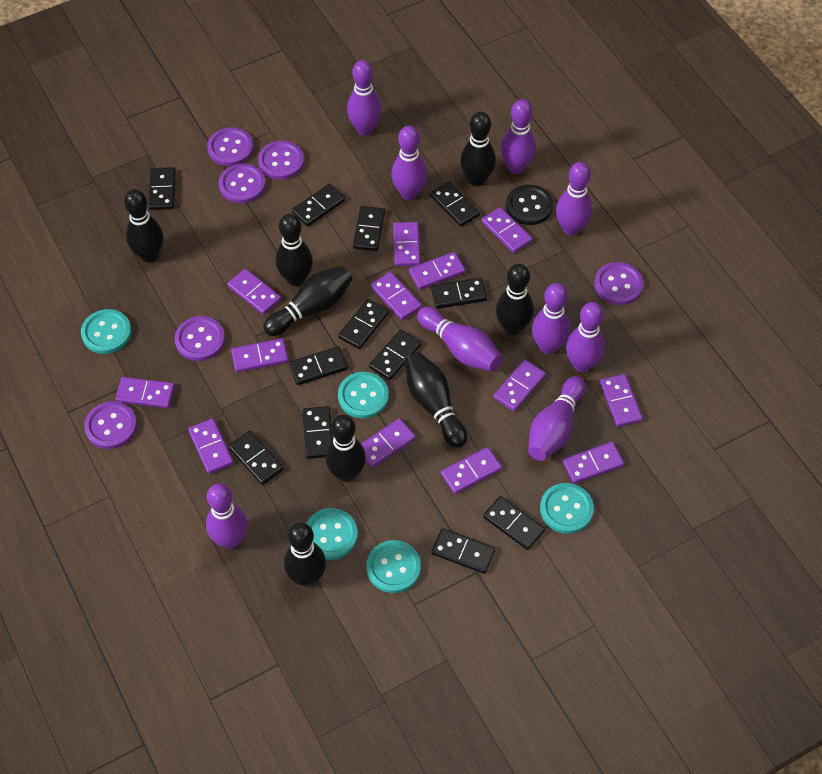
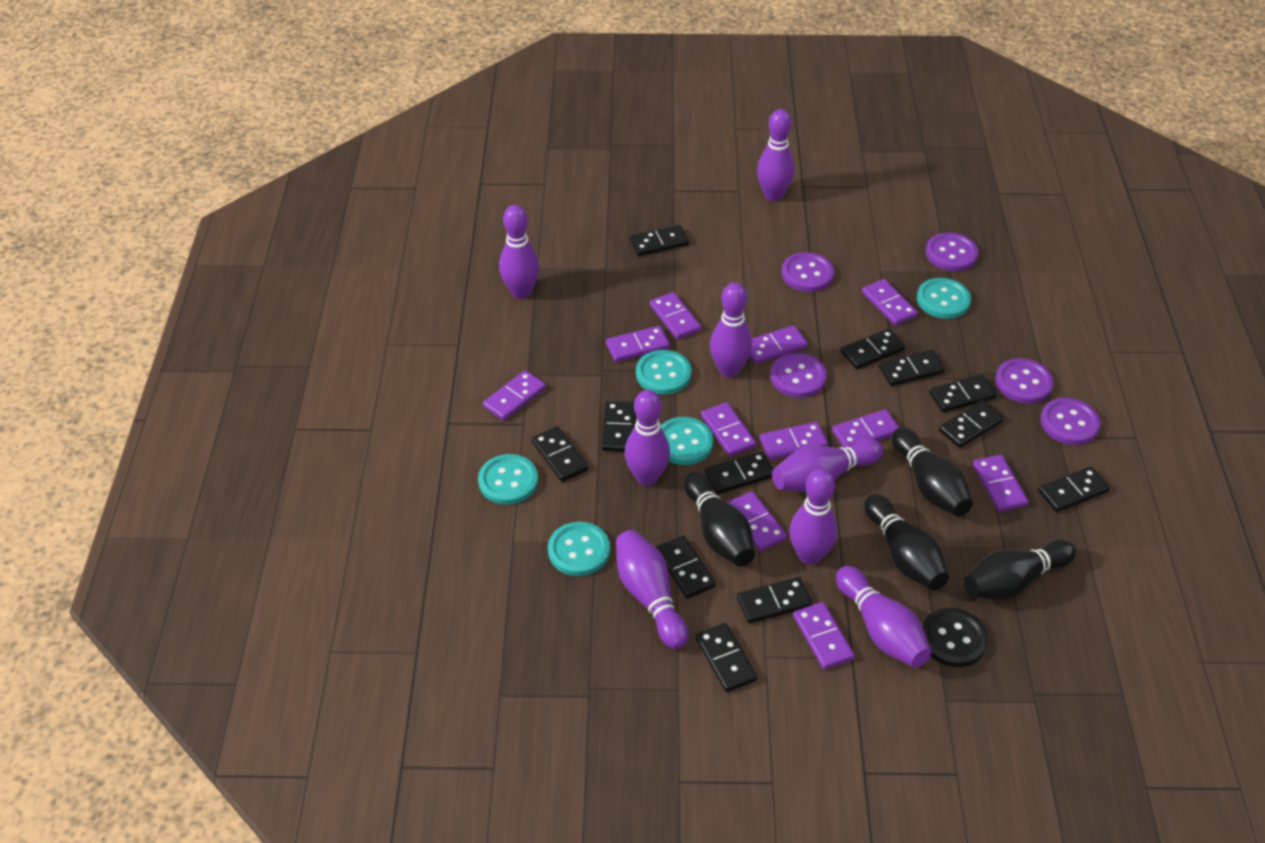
black bowling pin: [124,189,163,263] [263,266,352,336] [276,214,313,286] [284,522,326,587] [326,415,366,482] [405,352,467,448] [460,112,496,186] [496,264,534,335] = 8 -> [684,472,755,567] [864,494,949,590] [891,427,973,516] [964,539,1076,599] = 4
purple bowling pin: [206,483,248,549] [347,60,382,135] [391,126,427,200] [417,307,502,371] [501,99,536,174] [528,376,586,461] [532,283,570,354] [556,162,592,236] [566,302,605,372] = 9 -> [499,205,539,299] [616,530,689,649] [625,390,670,486] [710,282,752,378] [757,109,795,201] [772,439,883,492] [789,468,838,565] [836,566,932,668] = 8
purple button: [84,401,137,449] [175,316,225,361] [207,127,254,166] [219,164,266,203] [258,141,304,180] [594,262,644,305] = 6 -> [770,353,827,398] [782,252,834,292] [926,233,978,271] [995,358,1054,404] [1040,398,1101,445] = 5
purple domino: [115,377,175,408] [188,418,234,474] [227,268,281,315] [231,338,289,373] [361,418,416,468] [371,272,422,320] [393,222,420,266] [409,252,466,290] [441,447,502,494] [482,207,533,253] [493,360,546,412] [562,442,624,484] [600,374,643,427] = 13 -> [483,370,546,421] [606,326,670,362] [650,292,701,340] [701,402,757,457] [727,491,787,551] [750,325,808,364] [760,422,828,460] [793,602,855,670] [832,409,899,448] [862,279,918,326] [973,455,1028,512] = 11

